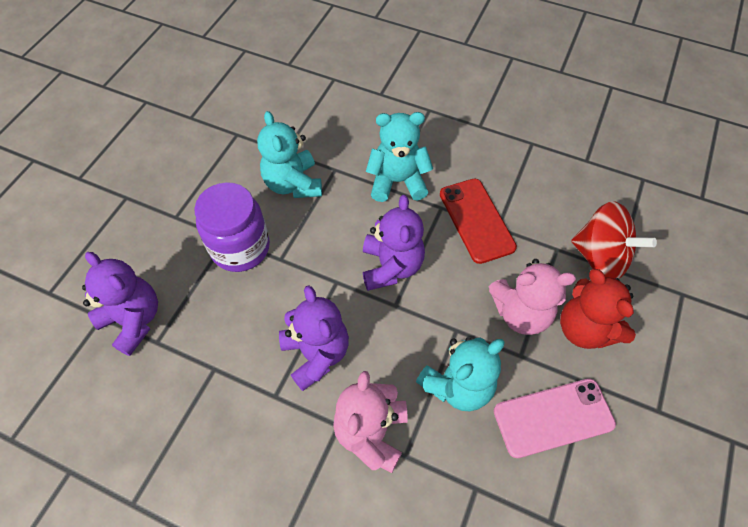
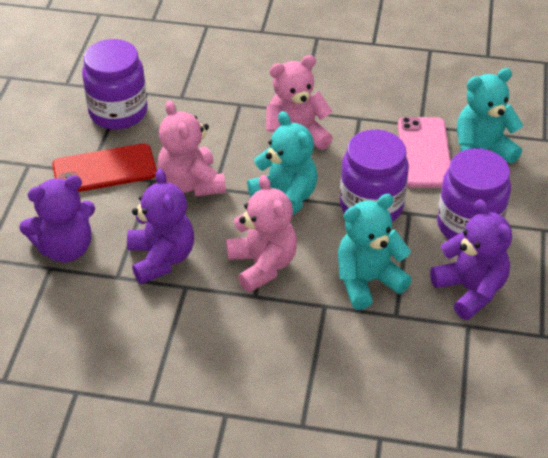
pink teddy bear: [333,371,408,473] [489,259,576,335] = 2 -> [158,101,226,197] [226,175,297,293] [266,55,333,150] = 3
purple jar: [194,182,270,272] = 1 -> [82,39,148,130] [340,130,409,222] [437,148,511,240] = 3
red spinning top: [571,201,657,279] = 1 -> none = 0
red teddy bear: [560,269,636,349] = 1 -> none = 0

